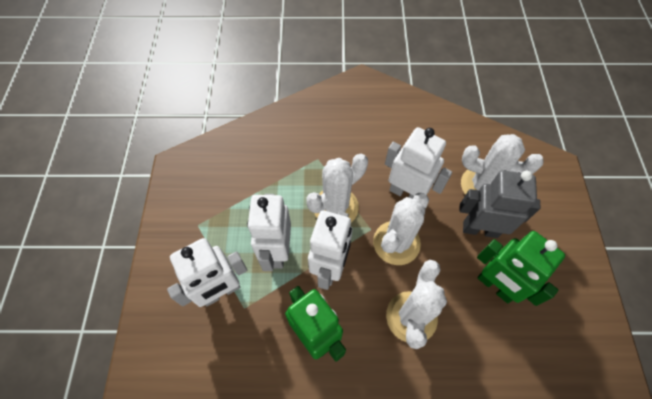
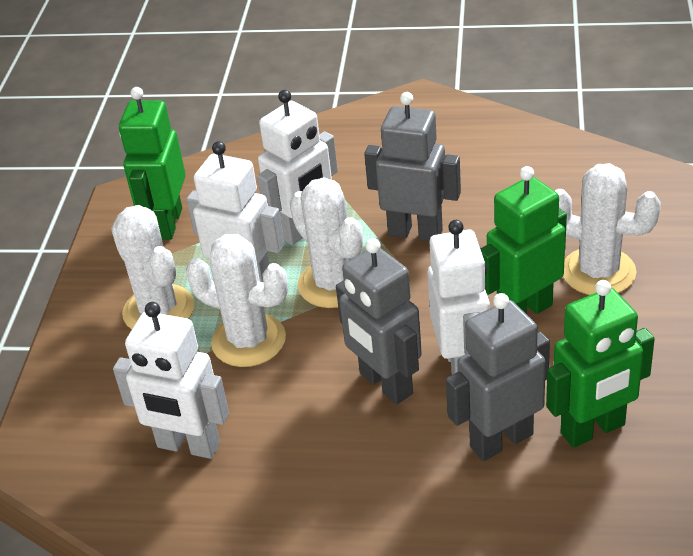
green robot: [285,286,346,362] [477,231,565,306] = 2 -> [119,87,186,240] [481,166,567,314] [546,280,655,448] = 3
grey robot: [459,170,541,238] = 1 -> [336,238,422,404] [364,92,461,242] [446,293,550,461] = 3

